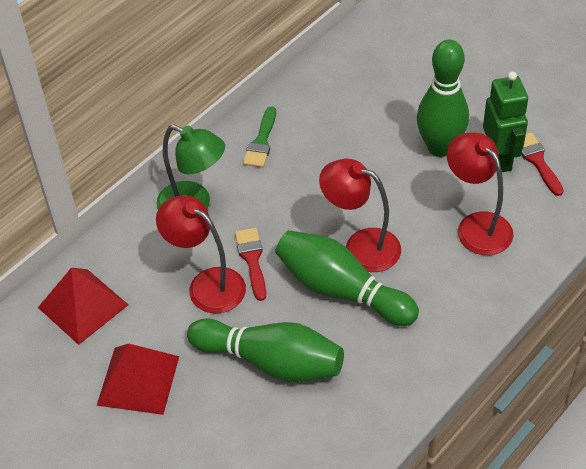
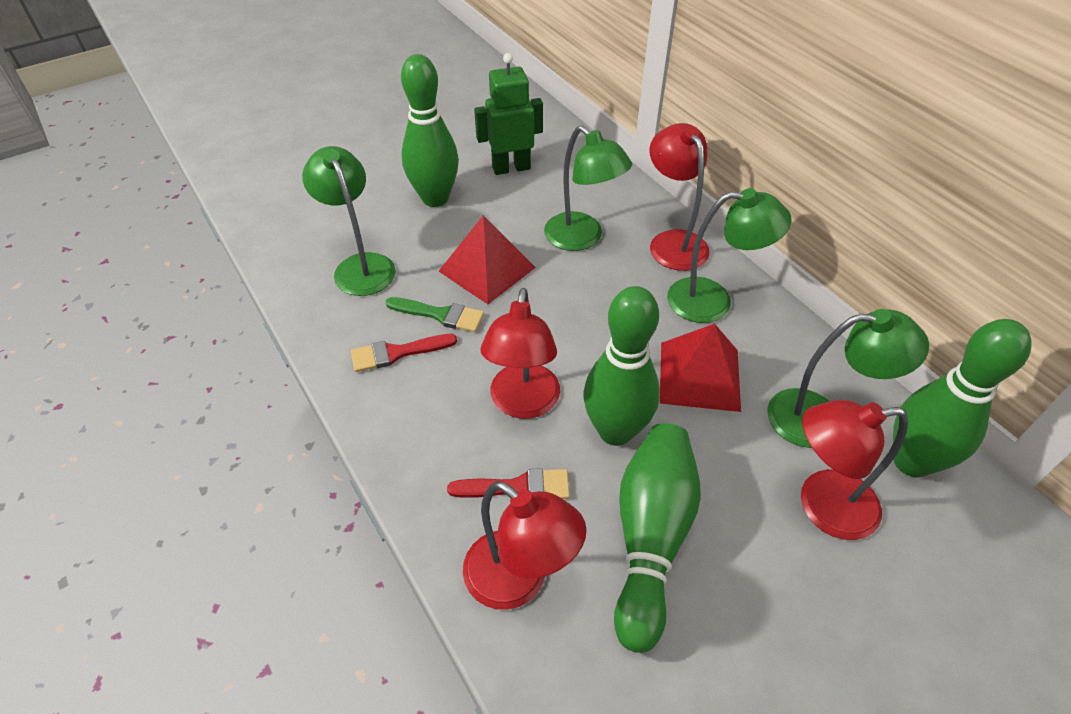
green bowling pin: [187,318,344,382] [275,230,419,326] [417,40,469,157] = 3 -> [401,54,459,207] [584,286,660,446] [614,423,701,653] [893,319,1032,478] = 4
green lamp: [156,125,225,209] = 1 -> [302,146,396,296] [544,125,632,251] [667,188,791,323] [768,309,929,448] = 4
red lamp: [156,195,246,314] [319,159,401,272] [447,132,513,255] = 3 -> [463,481,587,610] [480,288,560,419] [649,123,710,271] [801,400,908,540] = 4

